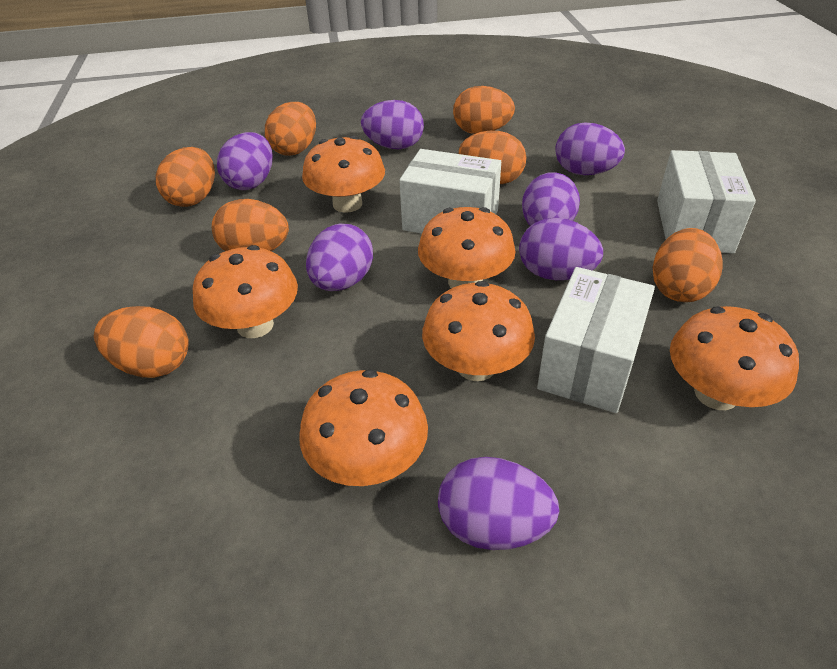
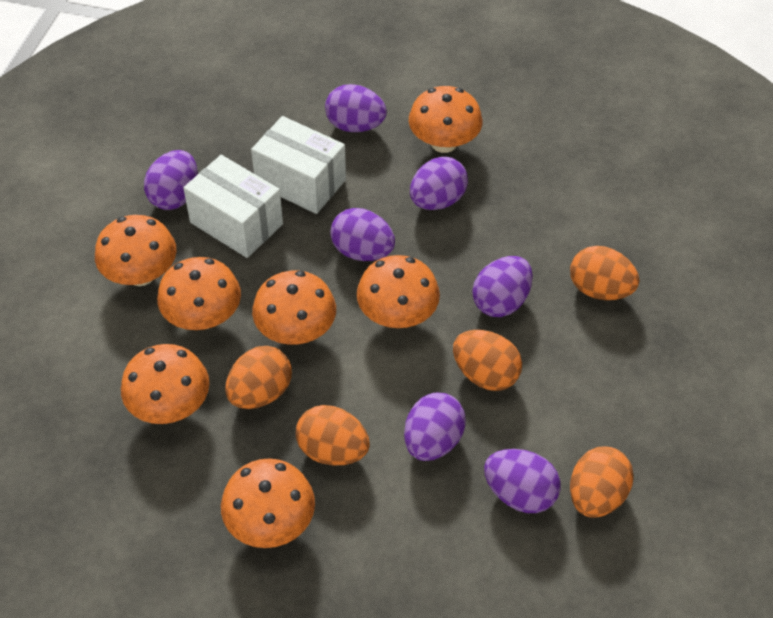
orange egg: [94,306,189,378] [156,147,215,207] [212,199,289,251] [265,102,316,156] [453,86,515,134] [458,131,526,184] [652,228,723,302] = 7 -> [225,346,292,409] [296,405,370,465] [453,330,522,391] [570,246,640,300] [570,447,634,518] = 5
orange mushroom: [193,245,298,338] [299,369,428,486] [302,136,385,213] [418,207,516,288] [422,281,535,381] [670,306,799,410] = 6 -> [95,215,176,286] [121,344,209,424] [157,257,241,330] [221,458,315,548] [252,271,336,345] [357,255,440,328] [409,86,482,153] = 7
white box: [399,149,501,234] [537,267,655,413] [657,150,756,254] = 3 -> [183,155,283,258] [251,116,346,214] = 2

